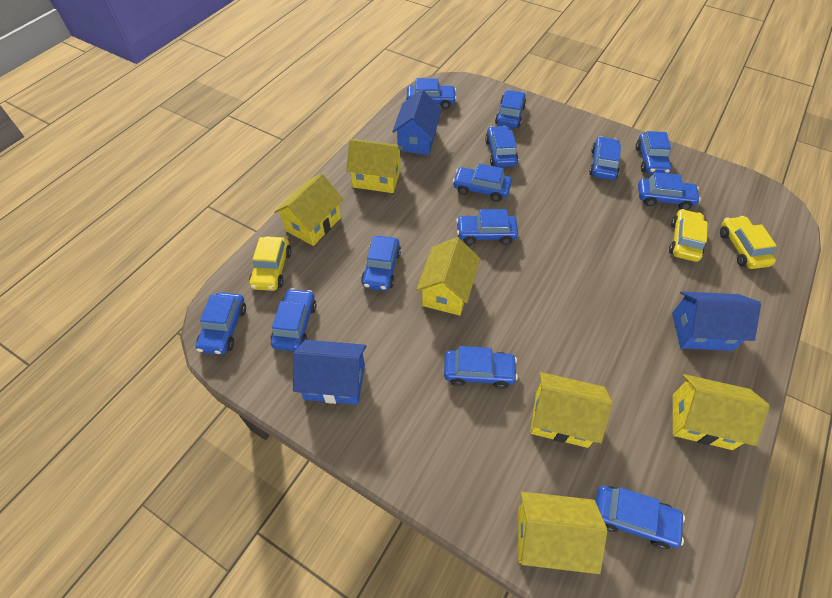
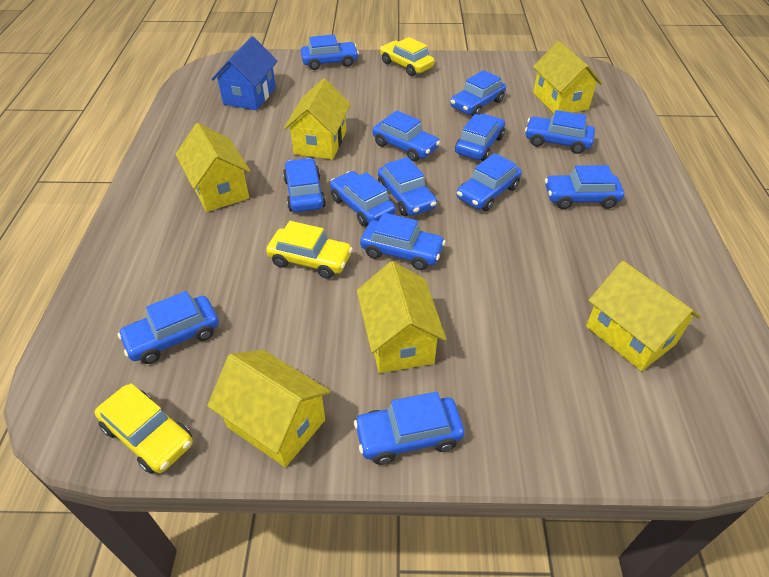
blue house: [293,340,366,405] [392,89,442,155] [672,291,761,351] = 3 -> [212,36,278,110] = 1

